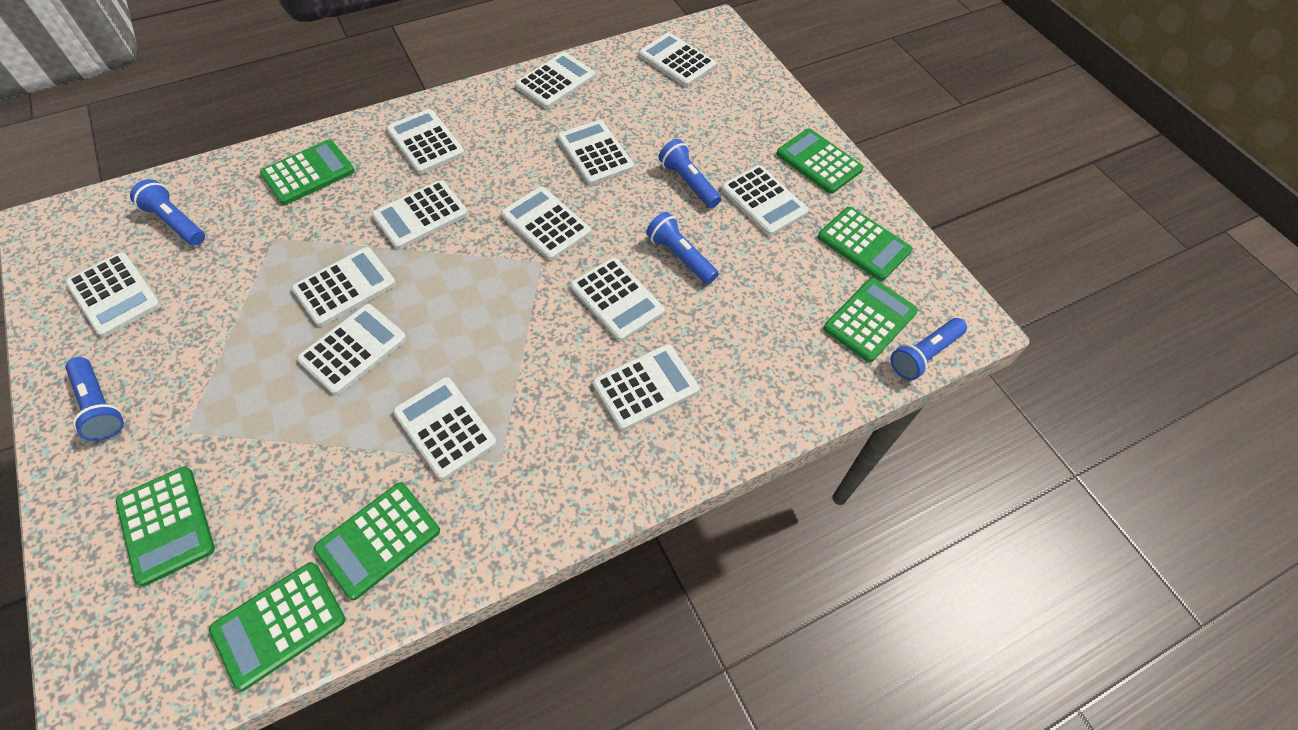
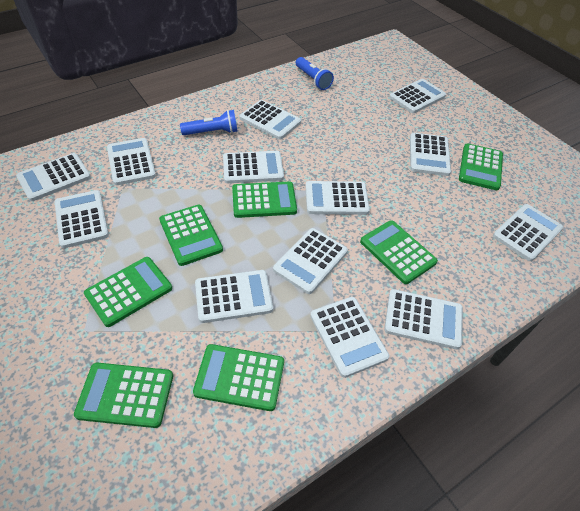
blue flashlight: [65,357,124,441] [130,179,205,246] [646,212,719,284] [659,139,721,208] [890,318,967,380] = 5 -> [180,110,238,135] [296,57,334,90] = 2

